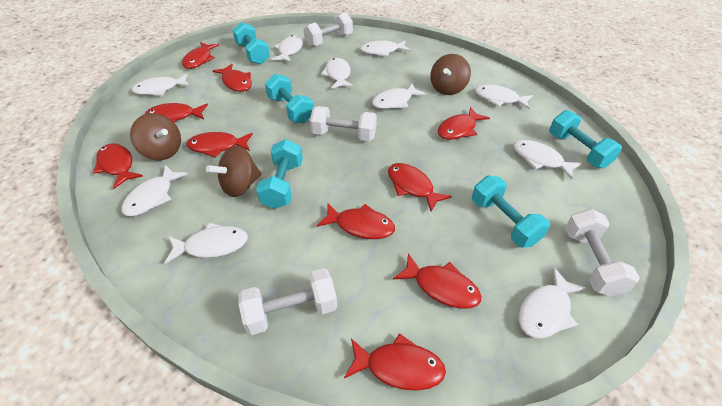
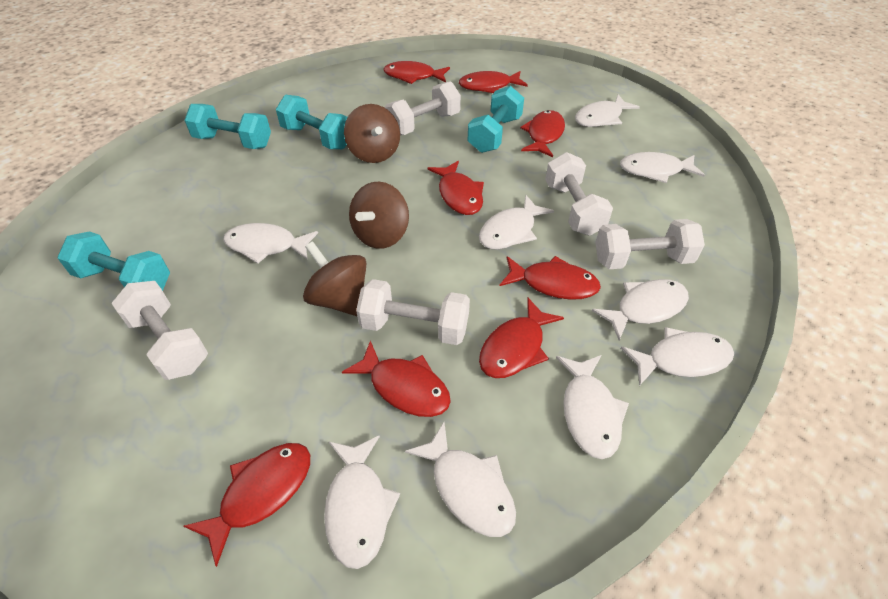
red fish: [93,144,143,189] [145,103,208,123] [182,42,219,69] [186,132,253,158] [213,64,252,92] [317,203,395,239] [344,333,446,391] [388,163,452,211] [393,253,481,309] [437,107,490,140] = 10 -> [184,443,310,567] [342,340,451,417] [384,61,450,84] [428,161,484,215] [459,71,528,93] [479,298,564,378] [499,256,601,300] [520,110,565,157] = 8
turquoise dumbbell: [233,22,270,64] [256,139,303,209] [265,74,313,123] [472,176,550,248] [549,110,622,168] = 5 -> [58,232,170,291] [184,104,271,149] [276,94,348,149] [468,86,524,153] = 4
white dumbbell: [238,268,337,335] [303,13,353,47] [310,106,377,141] [565,209,640,297] = 4 -> [111,281,208,380] [356,279,470,345] [385,81,461,135] [545,152,613,236] [595,219,705,269] = 5
white fish: [121,165,188,216] [132,74,190,96] [165,223,248,264] [271,35,303,62] [321,58,354,89] [360,40,410,57] [372,84,426,109] [475,85,533,109] [514,140,583,180] [519,267,587,339] = 10 -> [223,223,318,264] [324,436,400,569] [405,422,516,537] [479,195,554,249] [556,355,629,459] [575,94,640,127] [592,279,689,340] [620,152,705,183] [621,327,734,386] = 9

